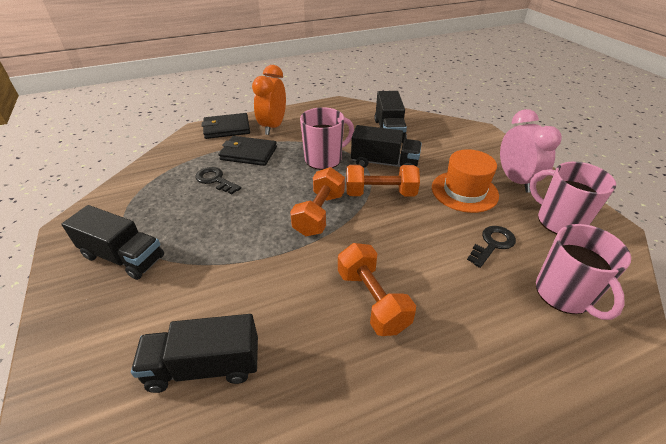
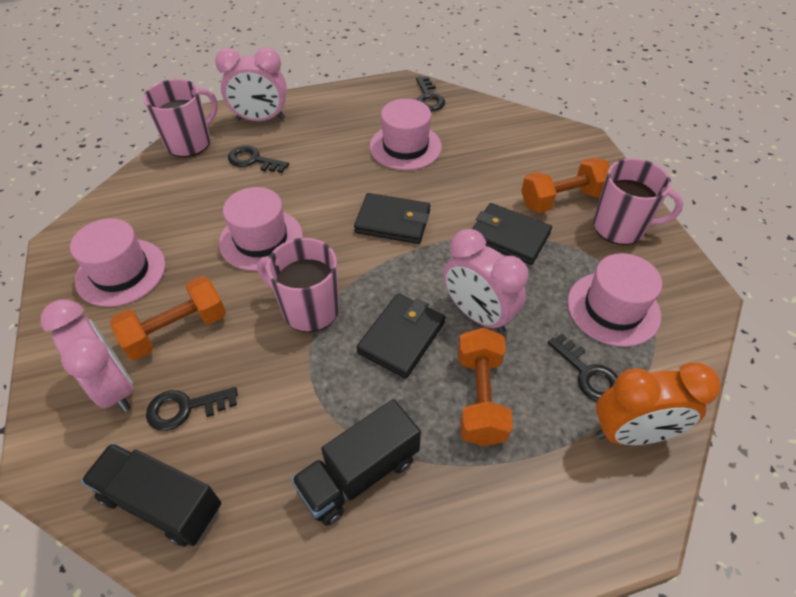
black key: [195,167,241,194] [467,226,516,268] = 2 -> [146,387,238,431] [228,145,289,173] [416,76,445,111] [548,334,618,402] = 4
black truck: [62,205,164,280] [131,314,258,393] [351,125,422,168] [374,91,407,143] = 4 -> [81,443,221,546] [291,399,421,526] = 2
black wallet: [202,113,250,139] [219,136,277,166] = 2 -> [354,193,431,244] [356,293,445,379] [472,203,552,265] = 3
orange hat: [432,149,499,213] = 1 -> none = 0
pink clock: [500,109,562,193] = 1 -> [40,300,133,412] [215,47,287,121] [444,229,528,333] = 3
pink hat: none = 0 -> [70,218,166,307] [219,187,303,271] [370,99,442,170] [568,253,662,347] = 4

